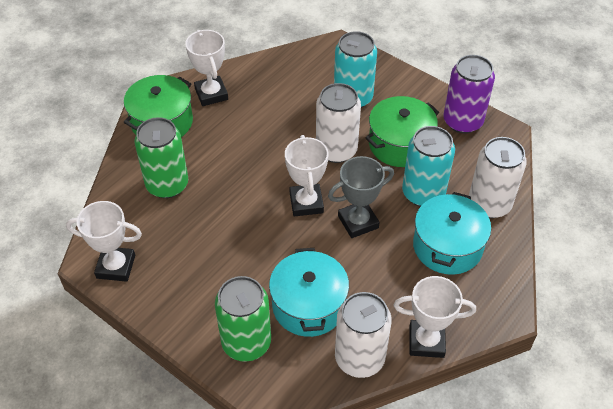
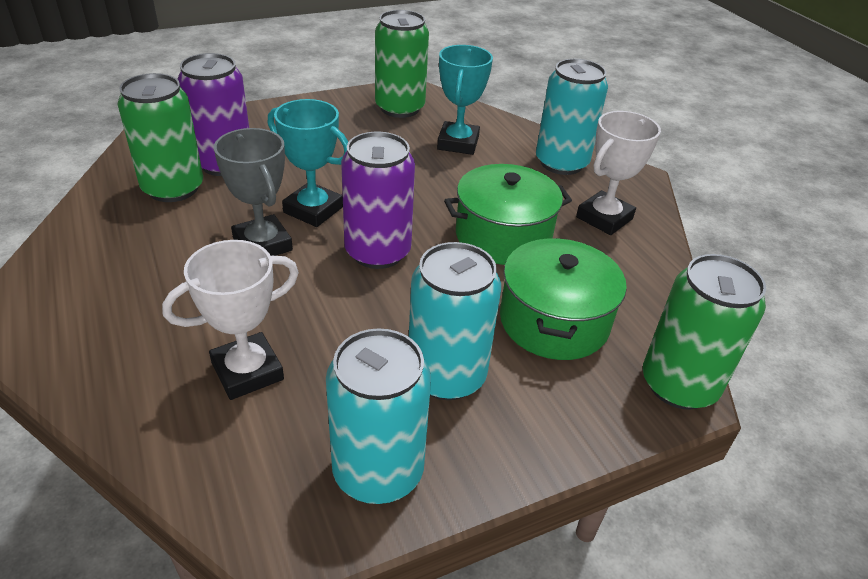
green can: [134,117,188,198] [215,276,271,362] = 2 -> [117,73,203,202] [375,10,429,118] [643,254,766,410] = 3
purple can: [443,55,495,133] = 1 -> [178,53,249,176] [341,132,415,269] = 2
turquoise can: [334,31,377,108] [402,126,455,206] = 2 -> [326,328,431,504] [409,242,501,400] [536,59,608,175] = 3
turquoise pot: [269,248,349,337] [413,192,491,275] = 2 -> none = 0
turquoise trophy: none = 0 -> [268,99,348,227] [437,45,493,155] = 2
white can: [316,83,361,163] [335,292,392,378] [469,137,527,218] = 3 -> none = 0
white trophy: [66,201,142,282] [185,30,228,106] [285,135,329,216] [394,276,476,358] = 4 -> [162,240,299,400] [576,111,661,235] = 2

